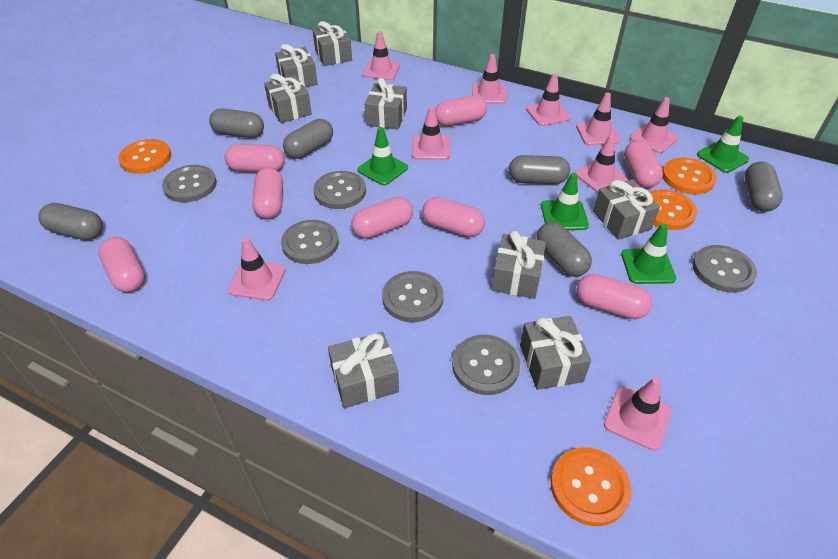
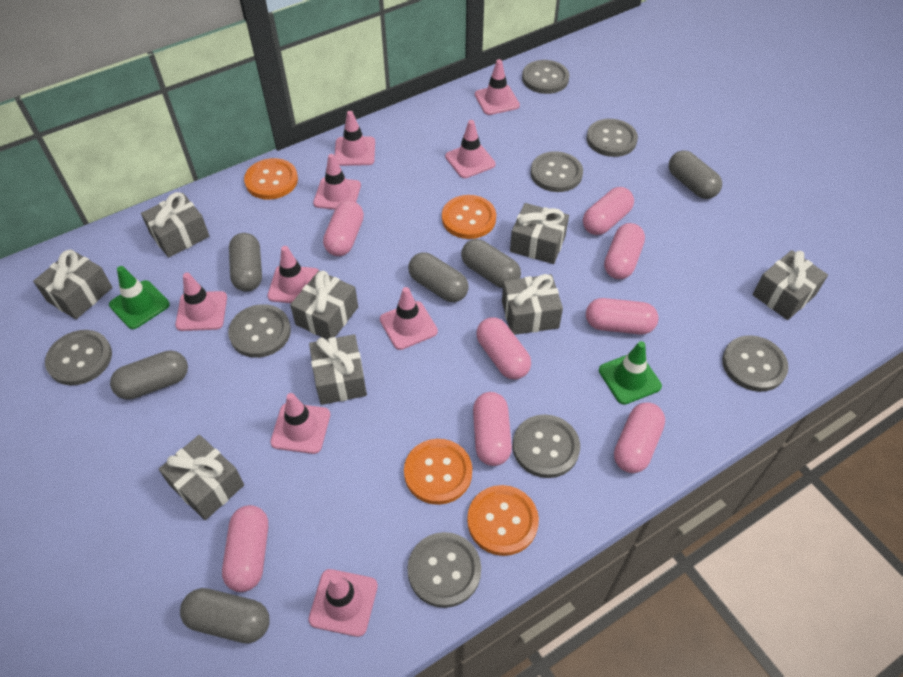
green traffic cone: [358,127,408,185] [541,173,589,230] [621,223,676,284] [697,115,749,173] = 4 -> [109,266,170,329] [599,341,662,405] = 2
grey button: [162,165,217,202] [281,220,339,264] [313,171,366,209] [382,271,444,322] [452,335,520,395] [693,245,757,293] = 6 -> [45,330,112,385] [228,304,291,358] [407,532,481,608] [513,414,580,478] [522,60,570,94] [530,151,583,192] [587,119,638,157] [722,335,789,392] = 8

